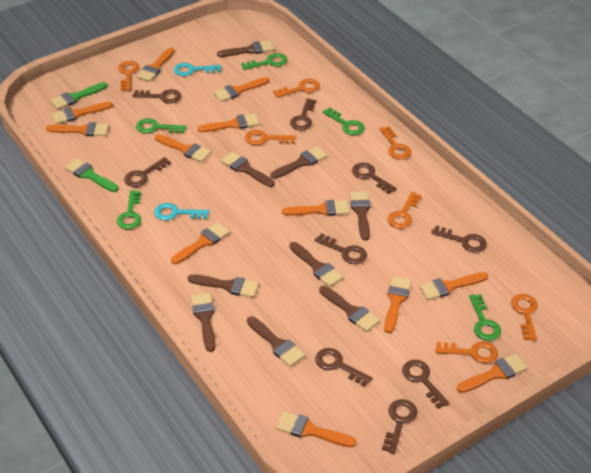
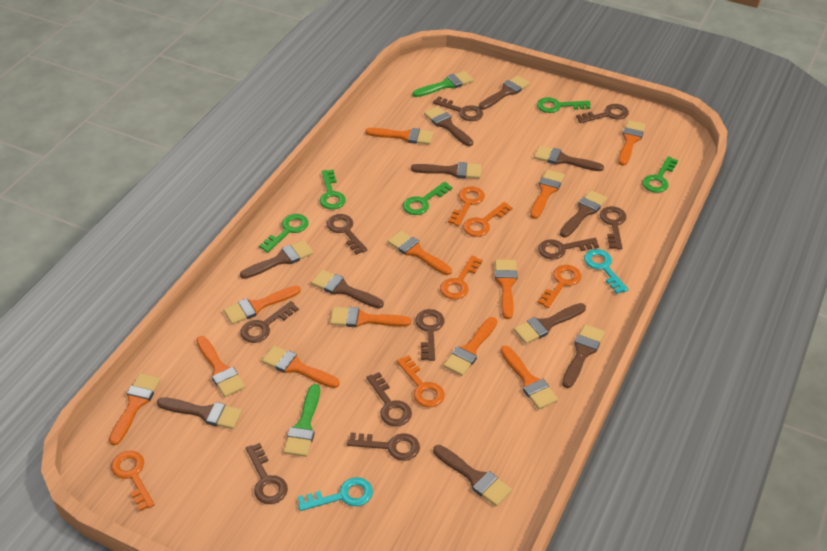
brown brush: [188,274,259,298] [191,293,215,352] [217,40,274,57] [221,152,275,187] [247,316,305,367] [270,146,328,179] [289,242,343,287] [319,286,380,332] [350,191,370,241] = 9 -> [157,397,242,429] [240,240,313,279] [311,269,384,308] [411,162,481,179] [424,106,473,146] [433,445,512,506] [479,75,530,110] [514,303,586,344] [534,146,604,171] [560,190,607,237] [562,324,605,388] = 11
brown key: [124,157,171,187] [132,89,182,103] [290,98,316,130] [315,233,367,264] [315,348,373,387] [352,163,397,194] [382,399,417,454] [402,360,449,409] [431,225,487,253] = 9 -> [240,301,299,343] [246,443,288,504] [327,214,367,255] [347,433,420,461] [366,372,412,426] [415,309,444,361] [433,96,483,121] [538,238,599,260] [576,104,629,123] [600,206,627,249] = 10
orange key: [118,61,139,91] [245,130,296,145] [273,79,320,98] [380,126,411,160] [388,192,422,229] [435,342,498,364] [511,294,538,341] = 7 -> [111,451,155,511] [397,355,445,407] [440,255,483,300] [448,186,485,226] [463,202,513,237] [537,265,581,308] = 6

